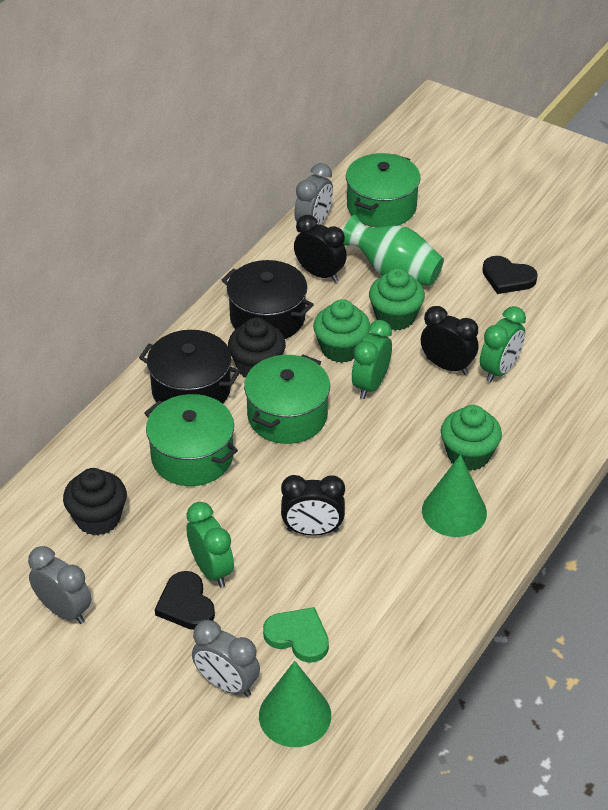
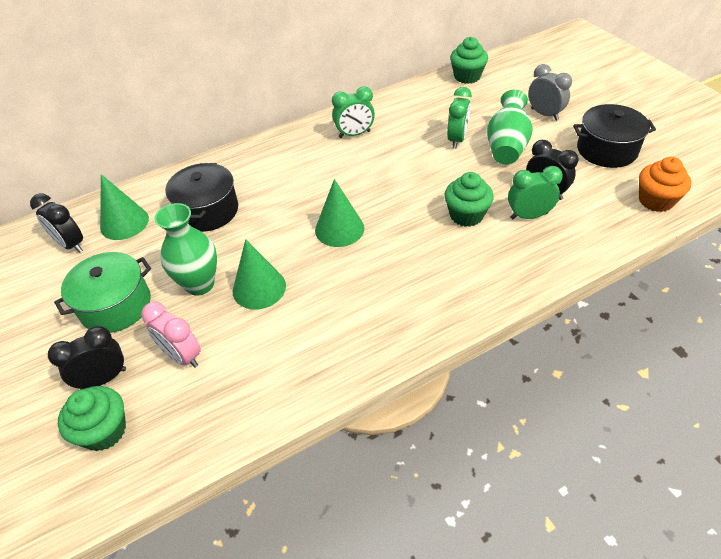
black cupcake: [63,468,127,535] [228,317,286,377] = 2 -> none = 0
black heart: [155,571,215,630] [482,256,538,294] = 2 -> none = 0
green cone: [259,661,331,747] [422,455,487,537] = 2 -> [100,174,149,240] [233,239,286,310] [315,179,364,247] = 3
green heart: [263,607,329,663] = 1 -> none = 0
green pot: [144,394,238,486] [244,355,330,444] [346,153,421,227] = 3 -> [54,252,151,333] = 1
green vase: [343,215,444,286] = 1 -> [154,203,217,296] [487,89,533,164] = 2
grey clock: [28,546,91,624] [192,620,260,697] [294,163,333,225] = 3 -> [528,64,572,121] = 1
orange cupcake: none = 0 -> [639,157,691,212] = 1
pink clock: none = 0 -> [141,302,201,368] = 1

